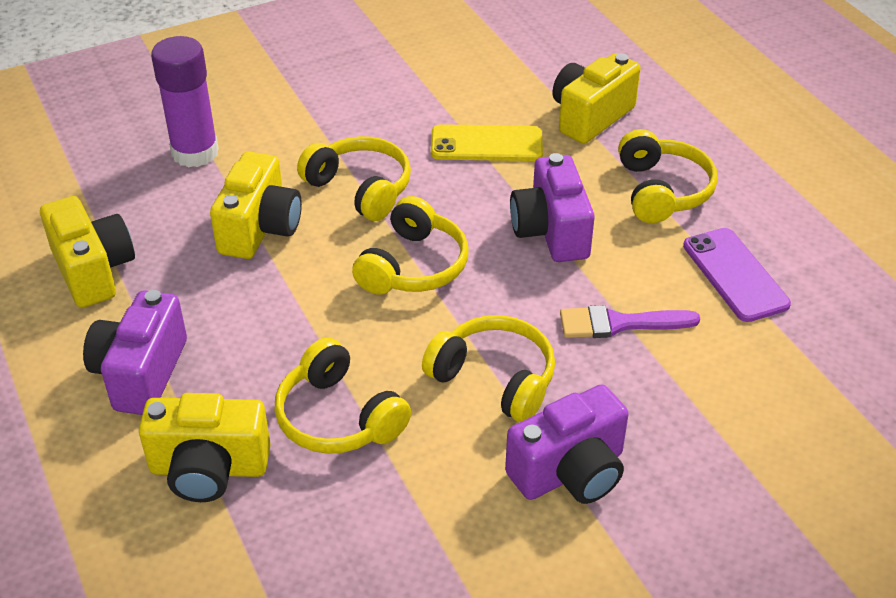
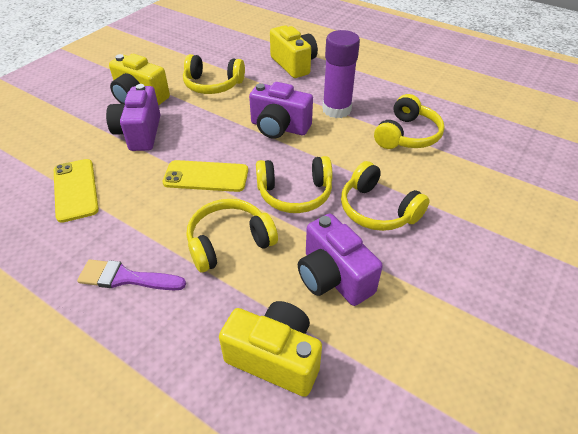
purple phone: [683,228,791,322] = 1 -> none = 0
yellow camera: [40,196,135,308] [139,393,271,502] [210,152,302,259] [552,53,641,144] = 4 -> [109,54,170,105] [219,301,322,397] [270,25,318,78] = 3
yellow phone: [431,124,543,161] = 1 -> [54,159,99,223] [163,160,248,192] = 2

